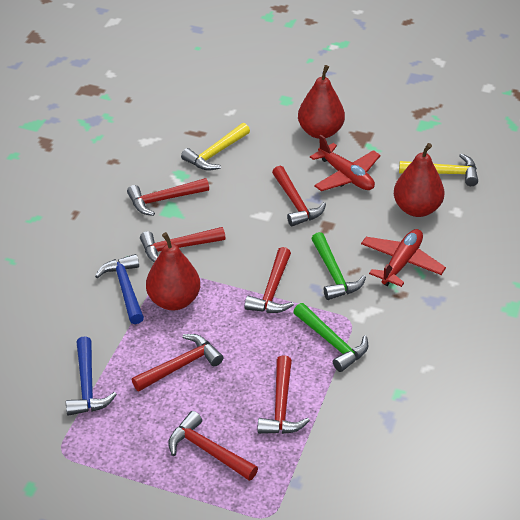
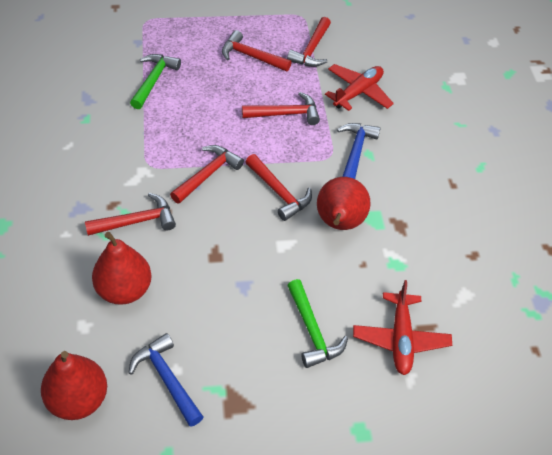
red hammer: [127,178,209,216] [132,334,223,391] [140,227,225,262] [168,411,258,481] [245,247,294,313] [257,355,310,434] [272,166,326,226] = 7 -> [85,193,176,236] [170,145,244,204] [222,30,292,72] [242,92,320,125] [246,154,312,221] [287,17,331,67] = 6
yellow hammer: [181,123,250,170] [399,153,478,186] = 2 -> none = 0

